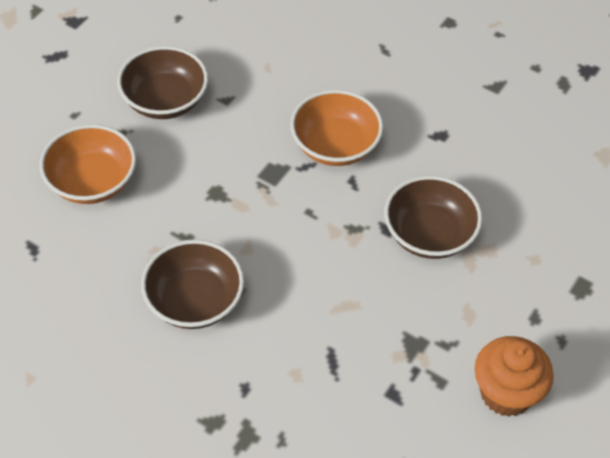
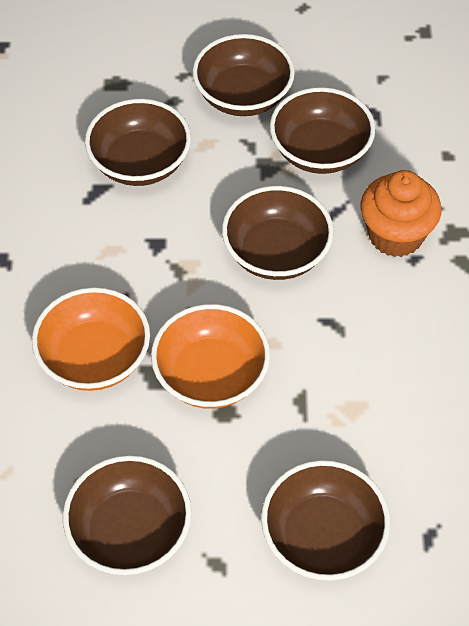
brown bowl: [117,46,208,119] [141,239,244,329] [384,175,482,259] = 3 -> [63,455,192,575] [85,99,191,186] [192,34,295,116] [222,186,334,280] [261,460,390,581] [270,87,375,174] = 6

